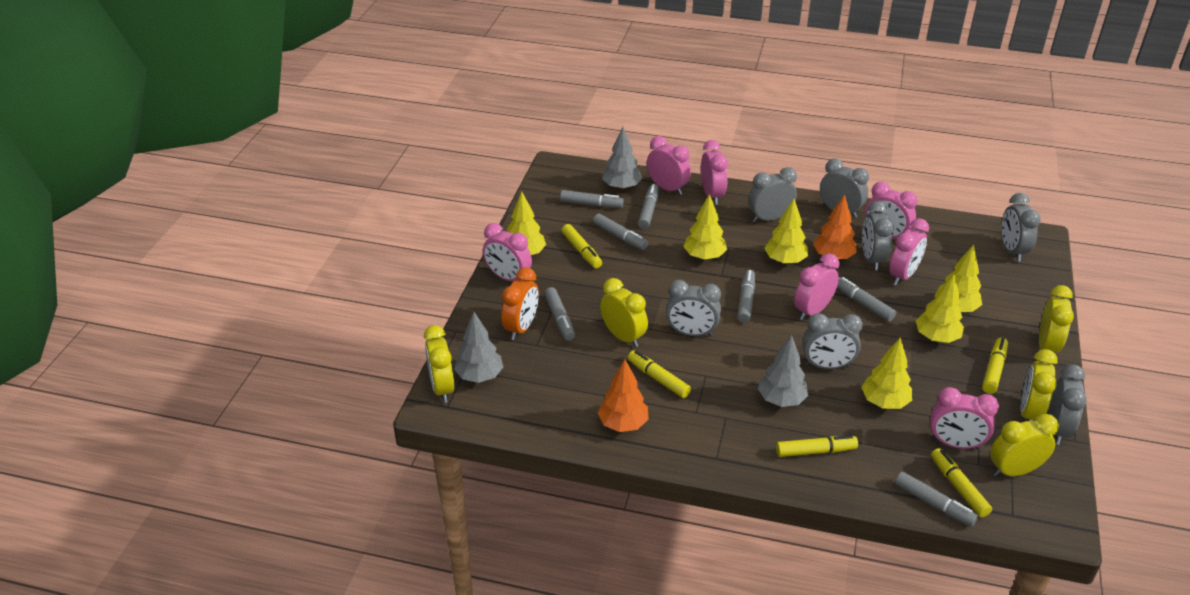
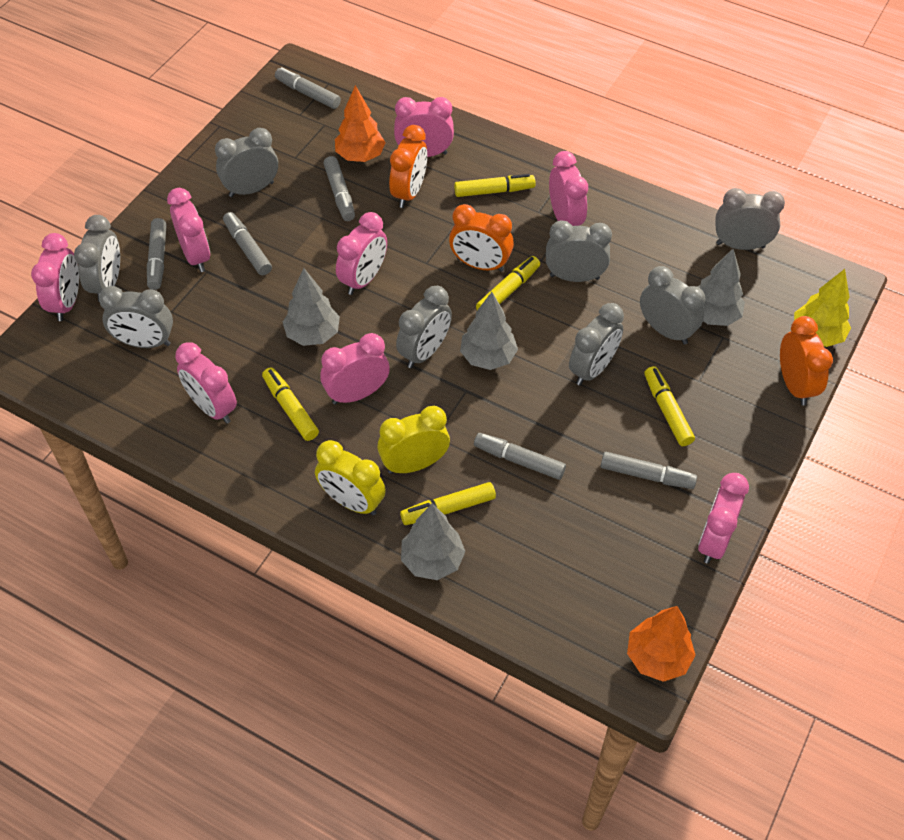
grey clock: [665,280,721,337] [748,167,797,222] [802,313,863,369] [820,158,869,218] [862,201,894,270] [1002,193,1041,262] [1049,364,1087,445] = 7 -> [74,215,120,302] [99,286,173,348] [215,128,278,197] [396,286,452,368] [546,220,612,282] [569,303,624,386] [640,266,705,345] [715,188,785,250] = 8
grey marker: [544,287,575,341] [560,190,624,208] [593,214,648,250] [638,184,659,229] [737,270,755,323] [837,277,896,322] [895,471,978,527] = 7 -> [147,218,167,290] [223,212,272,275] [275,67,341,109] [323,156,355,221] [474,433,566,480] [601,452,697,489] = 6
grey tree: [454,312,503,383] [602,127,642,190] [758,335,808,407] = 3 -> [283,268,340,346] [401,504,465,580] [460,292,518,370] [697,248,745,326] = 4
orange clock: [501,267,539,340] = 1 -> [389,125,427,208] [449,204,514,272] [780,316,833,406] = 3
pink clock: [483,223,532,281] [647,136,691,195] [701,140,728,205] [794,254,840,321] [865,182,917,238] [889,218,929,285] [930,387,999,449] = 7 -> [31,233,79,321] [167,188,210,272] [175,342,237,424] [320,333,390,405] [336,212,387,295] [394,97,454,157] [549,151,588,226] [698,473,749,564] = 8
yellow clock: [424,325,454,403] [600,278,648,347] [990,414,1059,477] [1021,349,1058,421] [1039,285,1074,353] = 5 -> [315,440,386,515] [377,406,450,474] = 2
yellow tree: [507,192,546,255] [683,194,727,260] [764,199,808,264] [861,337,912,409] [916,274,964,343] [936,245,982,312] = 6 -> [794,269,851,347] = 1

